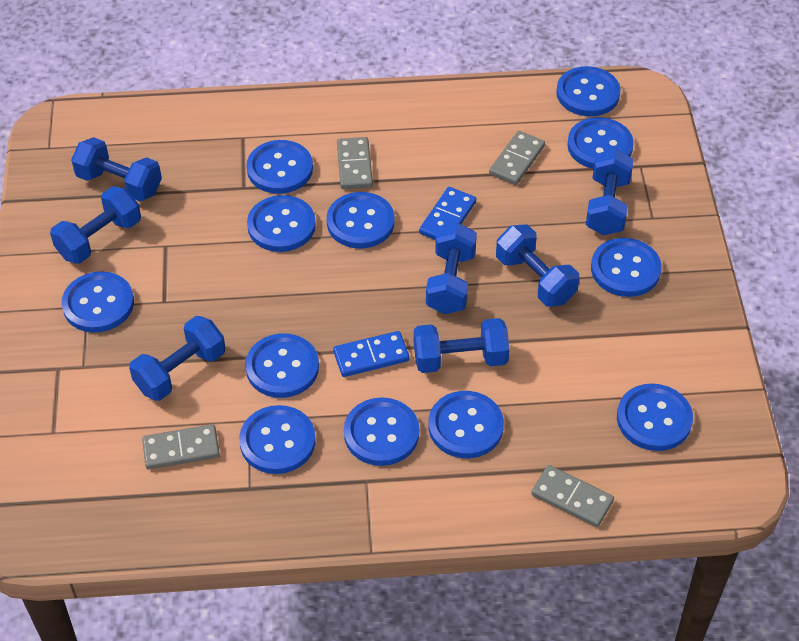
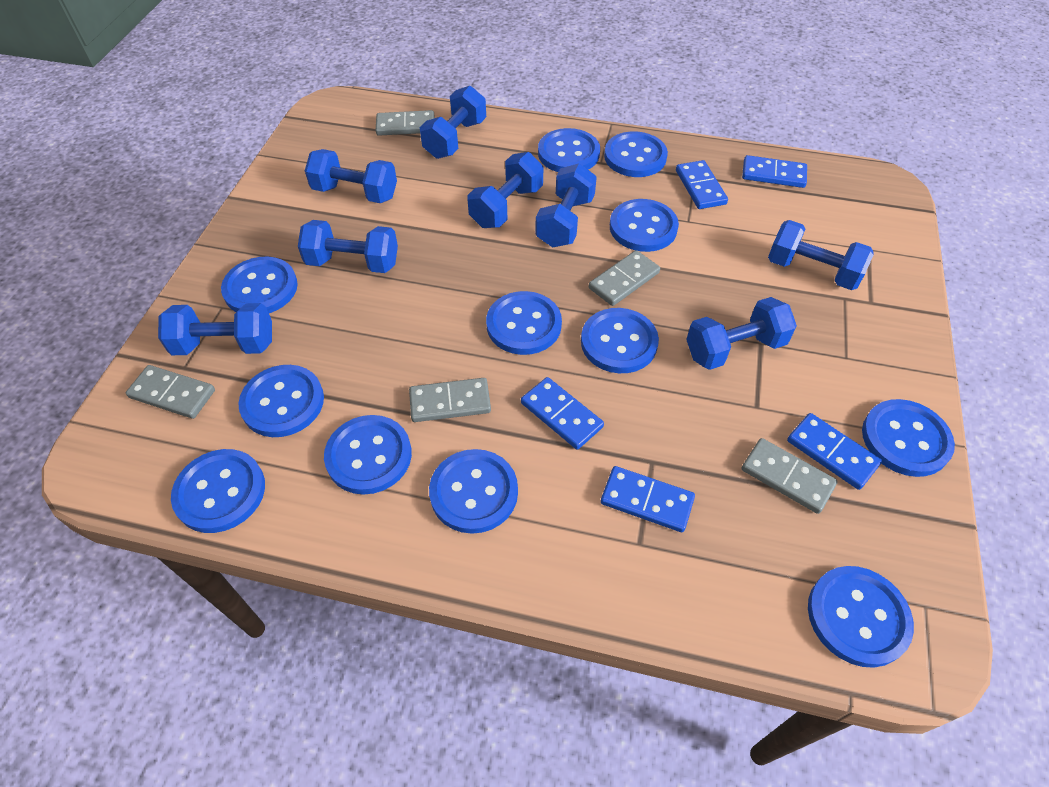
blue domino: [333,331,409,377] [419,187,476,240] = 2 -> [521,377,604,450] [601,466,695,532] [676,160,728,209] [742,155,807,188] [787,413,882,490] = 5
blue dumbbell: [50,186,141,264] [71,137,162,201] [129,316,226,401] [414,318,510,373] [426,223,477,314] [496,224,579,307] [586,149,634,236] = 7 -> [158,303,272,355] [298,220,398,273] [305,149,397,203] [420,86,486,159] [467,152,543,228] [535,163,597,248] [686,297,797,370] [768,220,874,290] = 8
grey domino: [142,424,220,469] [337,137,373,189] [489,131,545,185] [531,465,614,527] = 4 -> [126,365,215,419] [376,110,435,136] [409,378,491,422] [589,250,660,306] [742,438,838,514] = 5

